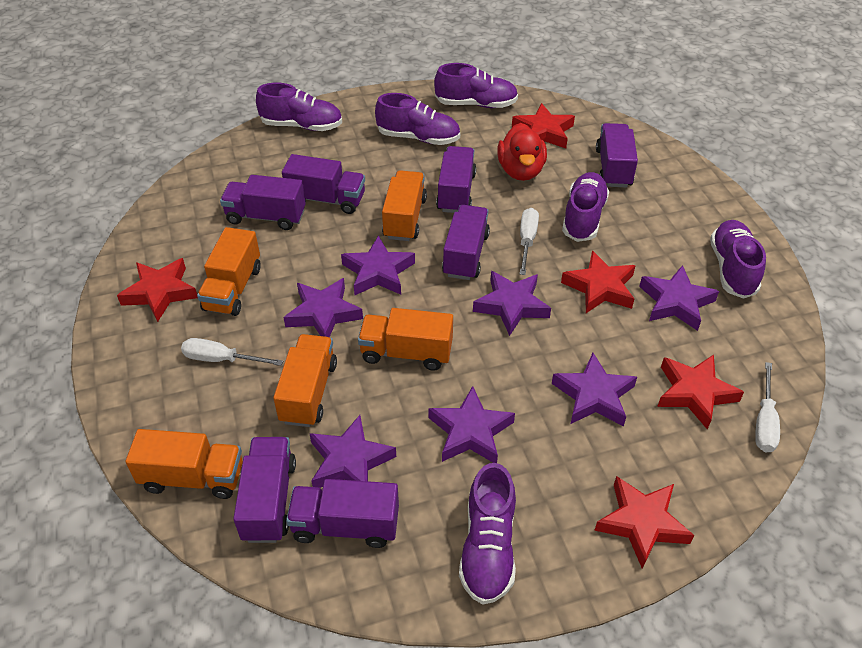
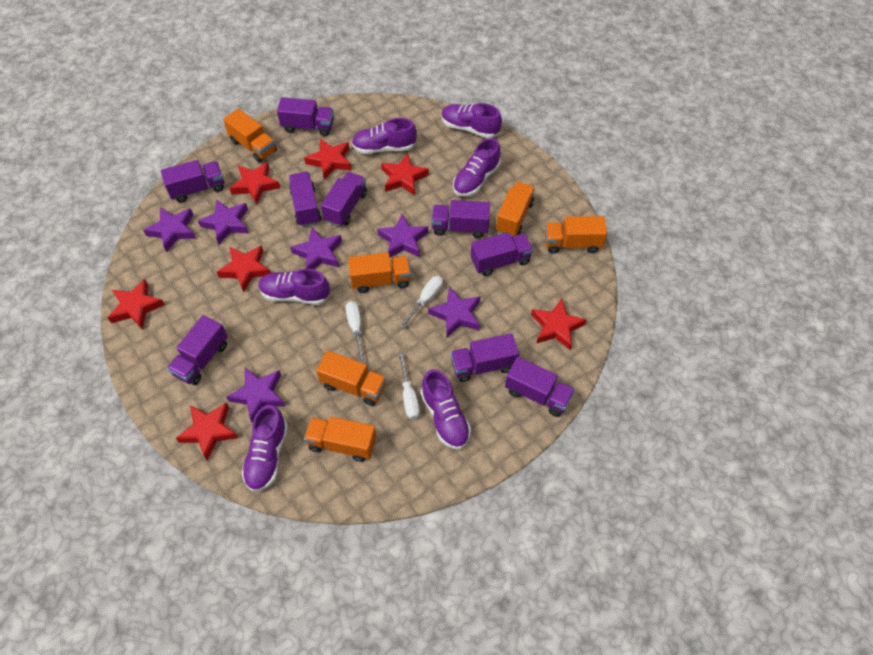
orange truck: [125,429,243,499] [197,227,261,316] [273,334,337,427] [358,308,453,371] [382,170,427,241] = 5 -> [223,108,277,162] [304,417,377,462] [316,350,386,406] [348,252,411,293] [496,182,535,237] [545,216,607,254] = 6
purple star: [284,278,363,337] [309,415,396,488] [341,236,415,295] [429,386,515,463] [473,271,551,336] [552,353,637,426] [639,265,719,331] = 7 -> [143,207,196,252] [198,199,249,244] [226,368,285,423] [290,227,342,269] [377,214,428,257] [428,287,481,337] = 6
purple truck: [220,175,306,230] [233,437,296,543] [282,154,365,214] [286,479,399,548] [436,146,476,213] [442,205,490,280] [596,123,638,187] = 7 -> [161,160,224,203] [167,315,228,385] [277,97,334,136] [289,172,321,227] [321,172,367,227] [431,200,490,238] [451,333,519,382] [471,232,533,276] [505,357,575,417] = 9
red duck: [497,123,547,181] = 1 -> none = 0
red star: [117,258,198,322] [512,103,575,148] [561,250,636,313] [594,476,695,569] [657,354,744,429] = 5 -> [108,279,165,330] [176,403,238,460] [217,245,271,292] [229,162,280,204] [304,139,352,180] [381,153,429,195] [531,299,587,350] = 7

